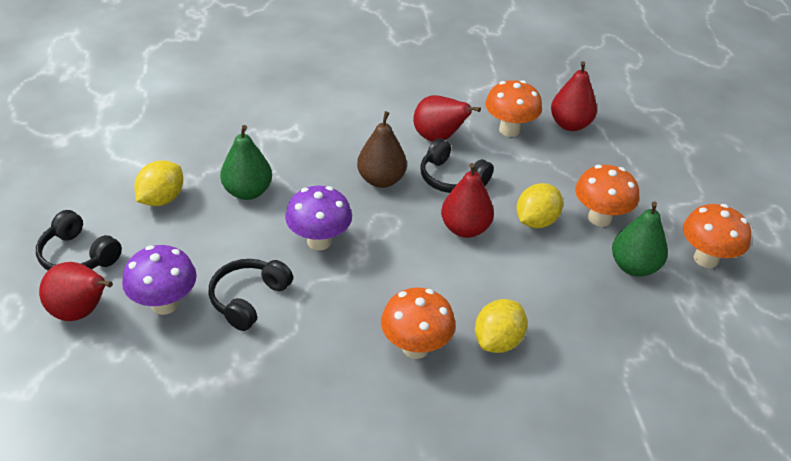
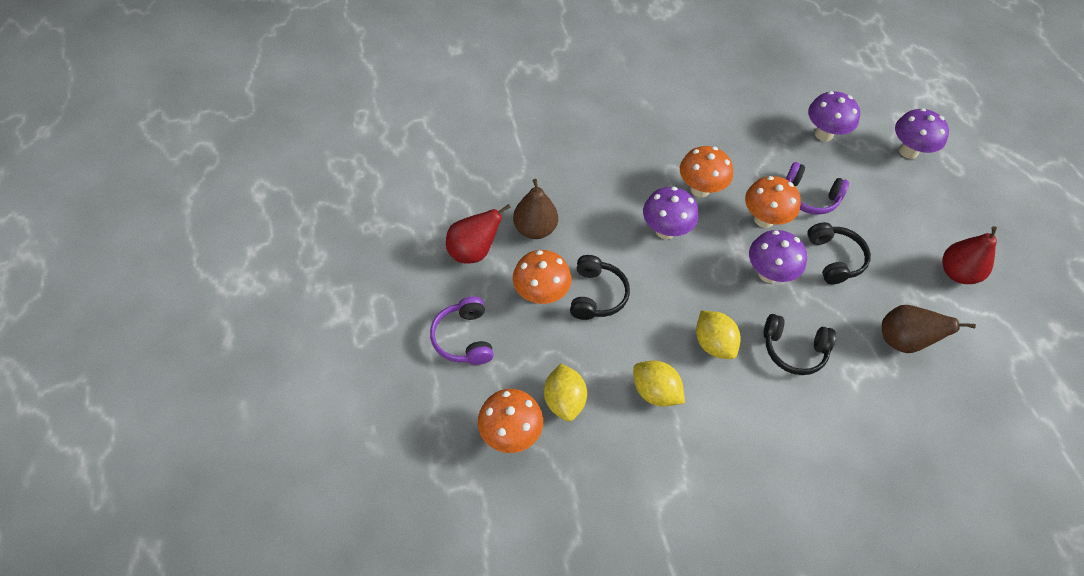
brown pear: [357,111,407,188] = 1 -> [513,179,558,239] [882,305,976,353] = 2
green pear: [220,125,272,200] [612,201,668,277] = 2 -> none = 0
purple headphones: none = 0 -> [430,296,494,365] [786,162,849,215] = 2
purple mushroom: [122,245,197,315] [285,186,352,251] = 2 -> [643,187,698,239] [749,230,807,283] [808,91,860,141] [895,108,949,159] = 4
red pear: [39,262,113,321] [413,95,481,142] [441,163,494,238] [551,61,597,131] = 4 -> [446,204,511,264] [942,226,997,284] = 2

